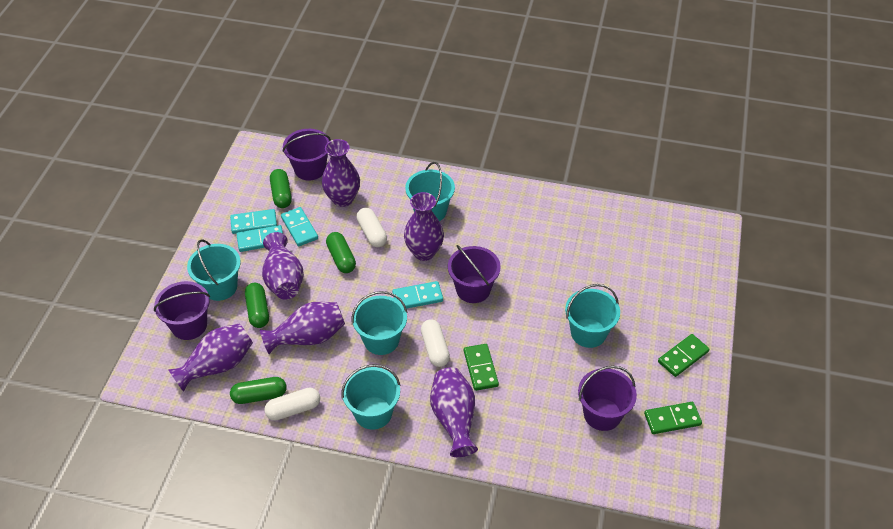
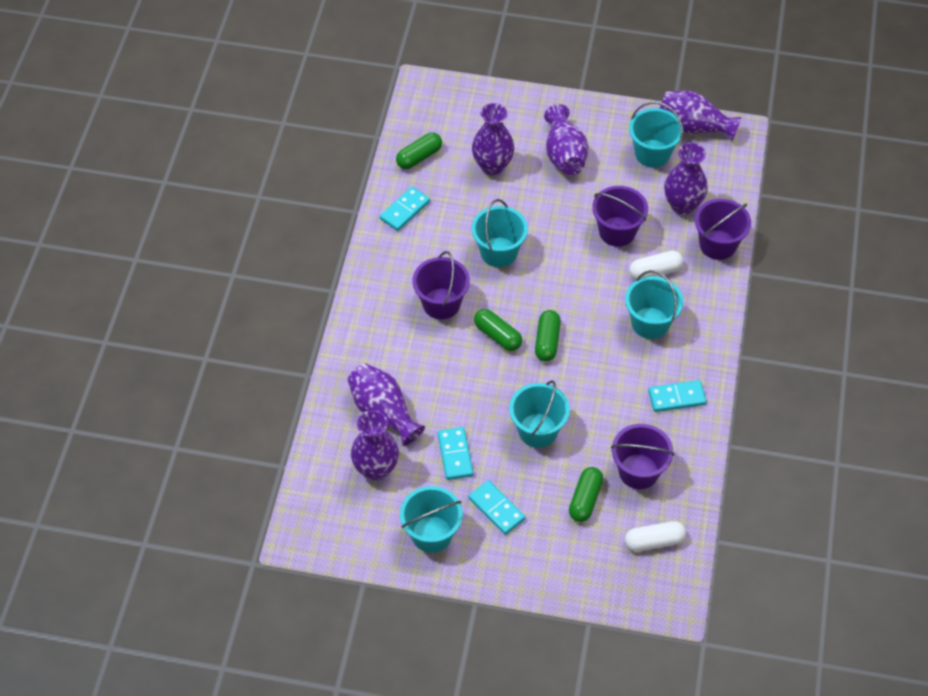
green domino: [464,344,499,391] [644,402,702,434] [658,334,710,377] = 3 -> none = 0
white capsule: [264,388,320,421] [357,208,387,247] [421,319,450,367] = 3 -> [625,521,686,552] [629,250,683,280] = 2

